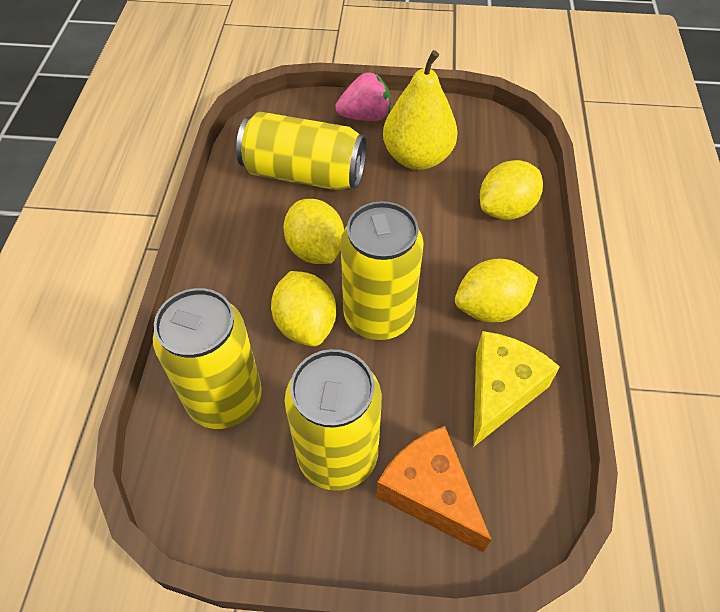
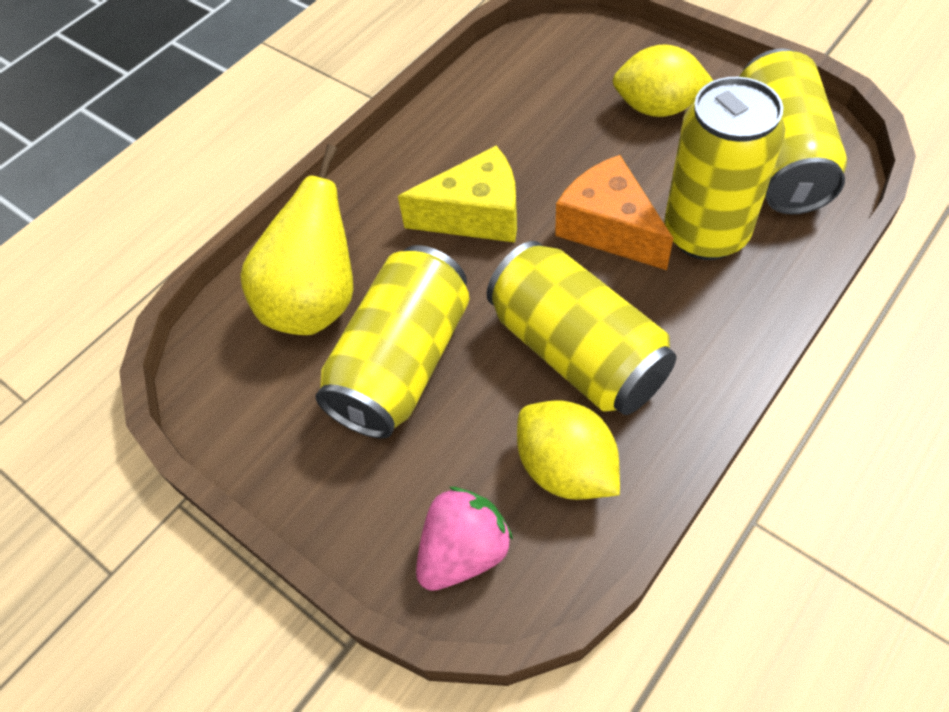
yellow lemon: [271,271,336,346] [284,199,344,264] [455,259,538,323] [480,160,543,220] = 4 -> [517,400,620,500] [612,44,713,117] = 2

